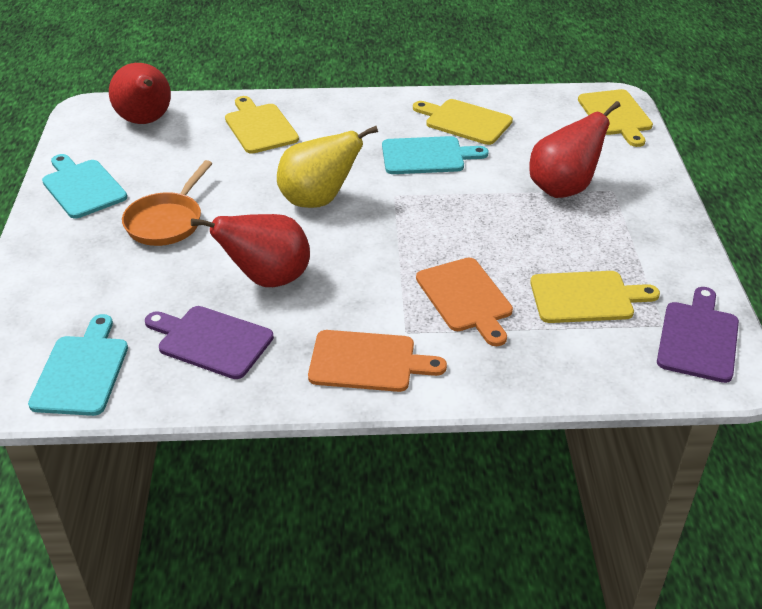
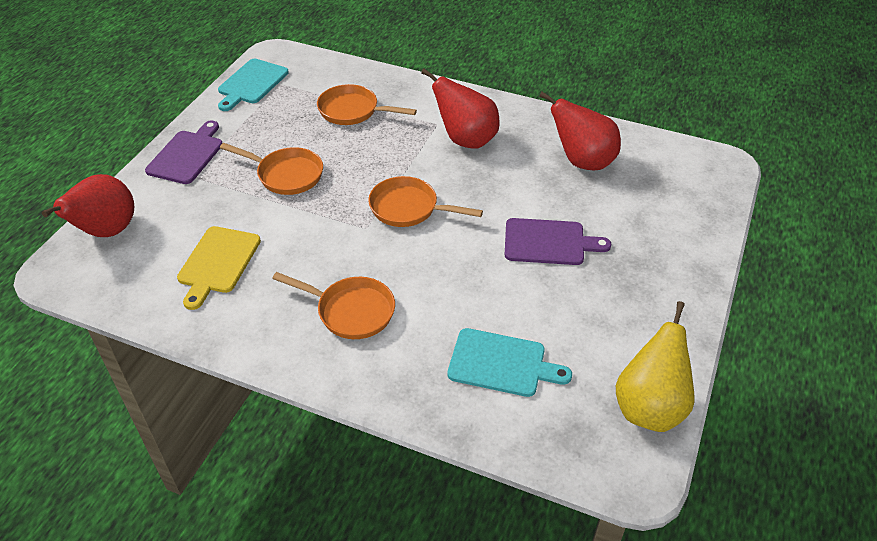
orange cutting board: [308,330,447,392] [416,258,513,346] = 2 -> none = 0
orange pan: [122,160,212,246] = 1 -> [220,143,323,195] [272,272,395,339] [317,84,417,125] [368,176,483,227] = 4
turquoise cutting board: [28,314,128,416] [42,154,127,218] [382,136,489,174] = 3 -> [218,59,289,111] [447,328,572,397] = 2
yellow cutting board: [225,96,299,154] [413,99,513,145] [530,271,660,323] [578,89,653,147] = 4 -> [177,226,261,310] = 1

